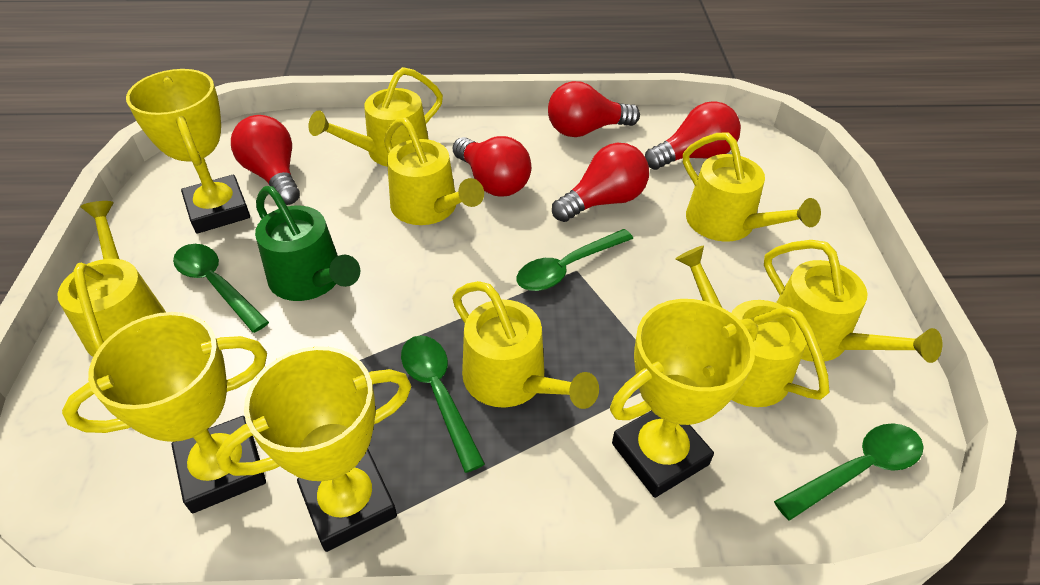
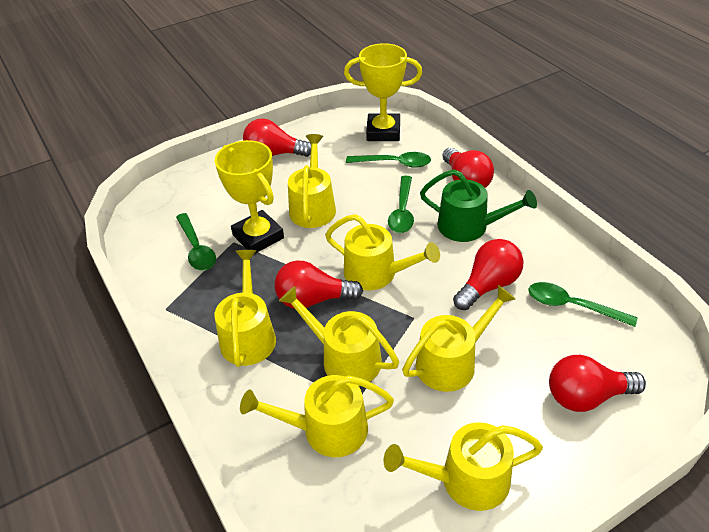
yellow trophy: [62,312,267,513] [126,69,250,234] [216,346,412,552] [610,299,758,498] = 4 -> [215,140,284,254] [344,43,422,141] = 2

